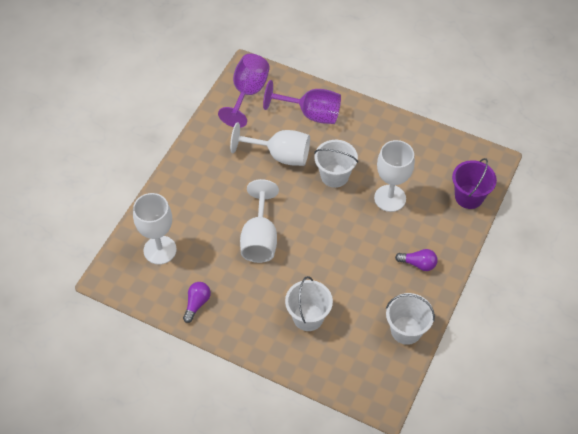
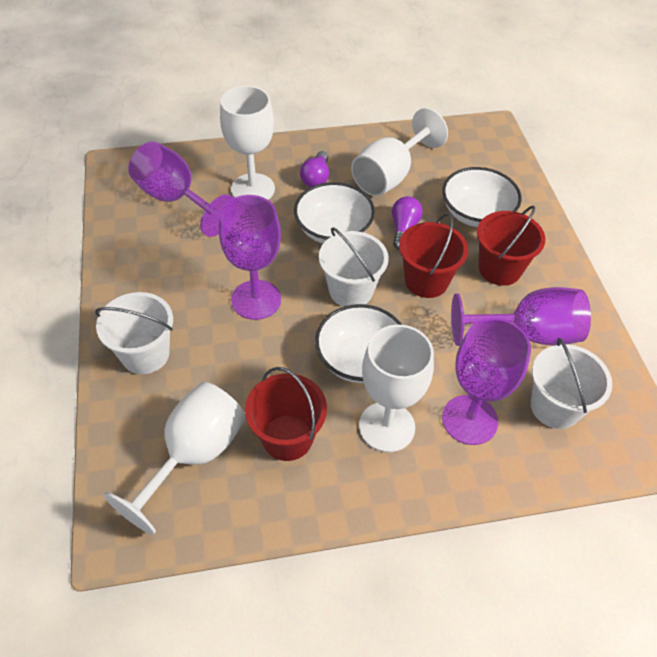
purple bucket: [452,158,497,209] = 1 -> none = 0
purple goblet: [218,54,270,128] [263,80,341,124] = 2 -> [128,142,234,237] [219,195,281,320] [442,318,531,445] [451,287,591,346] = 4
red bucket: none = 0 -> [245,367,327,461] [399,213,468,298] [477,206,545,286] = 3
white bowl: none = 0 -> [294,182,375,244] [315,304,402,383] [442,167,522,227] = 3

